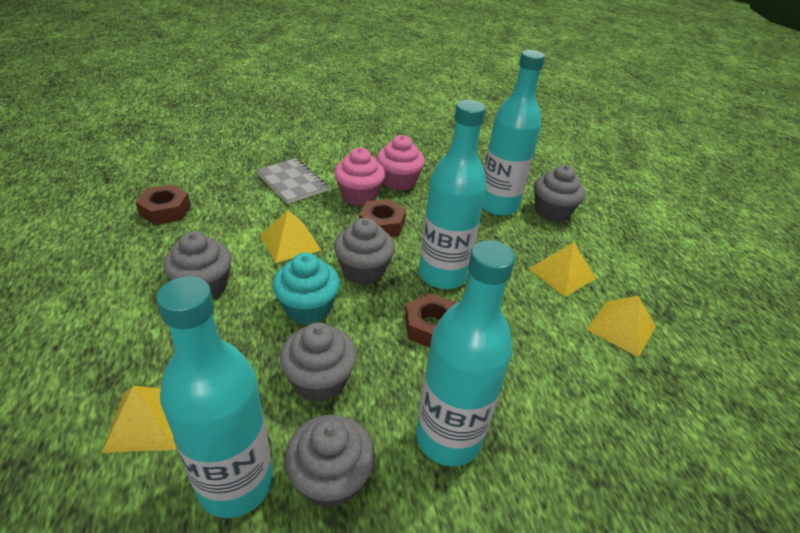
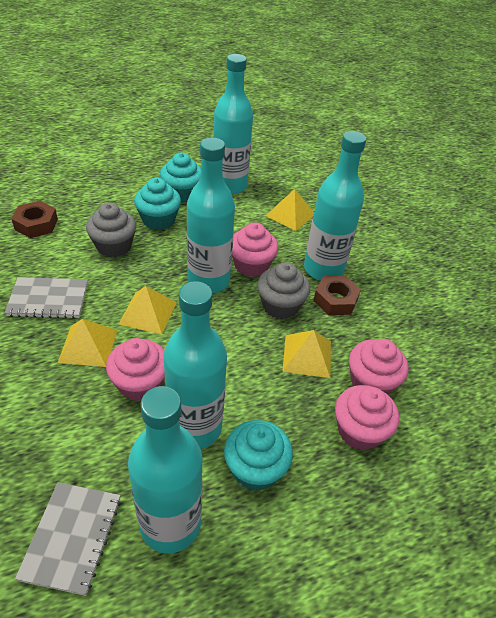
brown nut: [135,184,191,225] [359,199,406,237] [405,293,457,347] = 3 -> [11,201,58,238] [313,276,361,315] = 2
grey cupcake: [163,231,232,299] [280,322,357,402] [285,414,375,508] [334,218,395,285] [534,165,585,222] = 5 -> [86,202,136,257] [257,262,310,319] = 2
grey notebook: [256,158,328,204] = 1 -> [4,277,88,319] [15,482,121,596] = 2
pink cupcake: [334,148,385,206] [377,135,425,191] = 2 -> [106,338,165,401] [232,223,278,277] [335,385,399,450] [349,339,409,394] = 4
turquoise bottle: [156,276,273,518] [416,240,515,466] [419,100,487,289] [482,50,545,216] = 4 -> [128,386,203,553] [164,281,227,449] [187,138,235,293] [213,54,253,195] [304,131,366,281] = 5
turquoise cupcake: [273,253,340,325] = 1 -> [134,178,181,230] [160,152,201,203] [224,420,293,490] = 3

